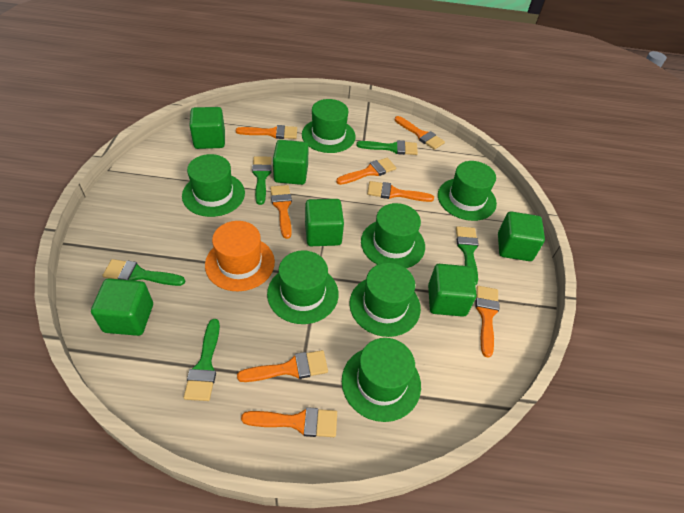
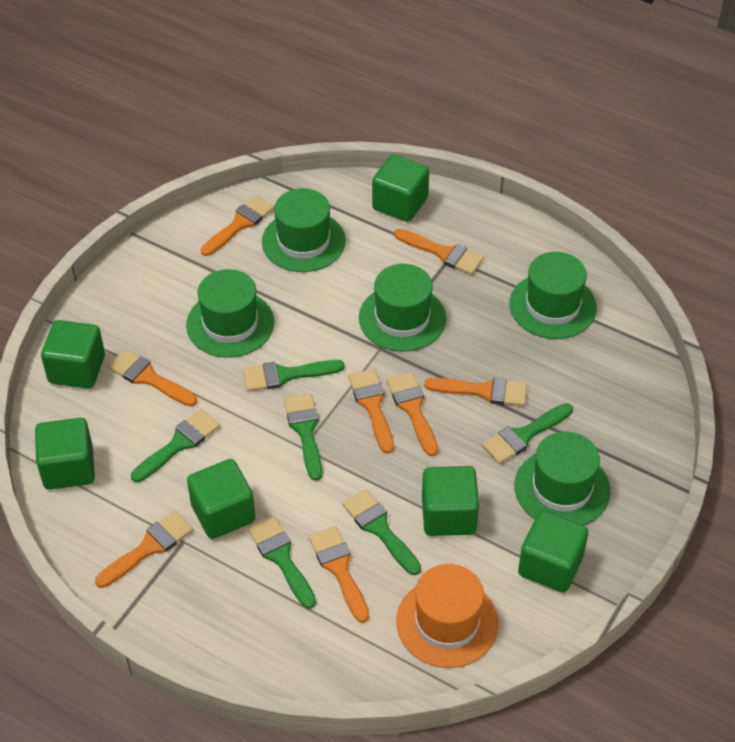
green brush: [102,259,185,286] [184,319,220,401] [252,156,272,205] [357,140,418,155] [456,226,479,285] = 5 -> [131,409,220,483] [243,360,344,391] [248,516,316,609] [284,393,322,481] [342,489,421,575] [482,403,573,464] = 6
green hat: [182,154,245,217] [267,250,339,324] [302,99,355,153] [342,338,421,422] [349,263,421,337] [361,203,425,268] [438,161,497,221] = 7 -> [186,269,274,358] [262,188,346,272] [359,264,446,352] [510,252,597,339] [515,431,610,526] = 5

